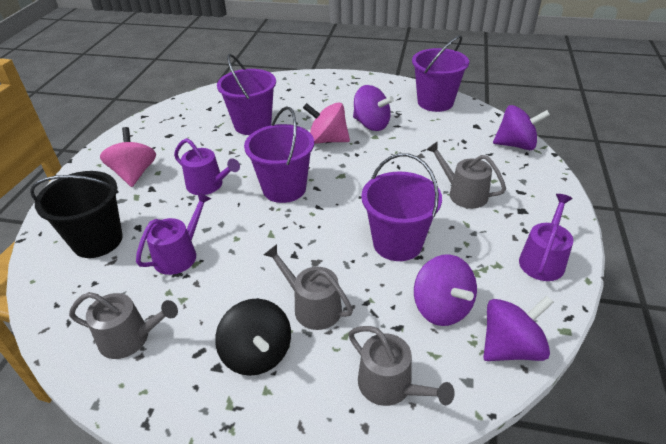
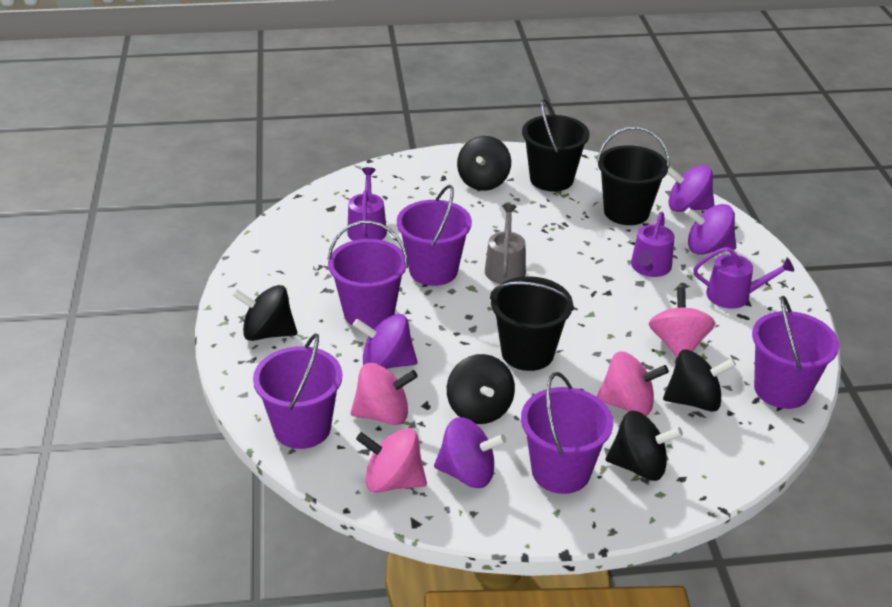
black bucket: [30,171,123,258] = 1 -> [490,276,574,371] [522,98,590,192] [597,127,670,225] = 3
black spinning top: [215,299,291,376] = 1 -> [232,285,297,341] [447,354,515,424] [457,136,511,191] [606,411,683,481] [663,350,736,412] = 5
grey watering can: [69,292,178,359] [264,244,353,330] [349,326,455,406] [426,142,506,209] = 4 -> [485,204,526,284] = 1
pink spinning top: [100,127,156,187] [303,102,350,144] = 2 -> [351,363,418,425] [356,428,427,493] [596,352,669,416] [649,287,715,357] = 4
purple bucket: [217,54,276,135] [244,106,314,203] [361,153,442,261] [412,35,469,112] = 4 -> [253,333,342,449] [327,221,408,329] [397,185,472,286] [521,372,613,494] [752,296,839,409] = 5

